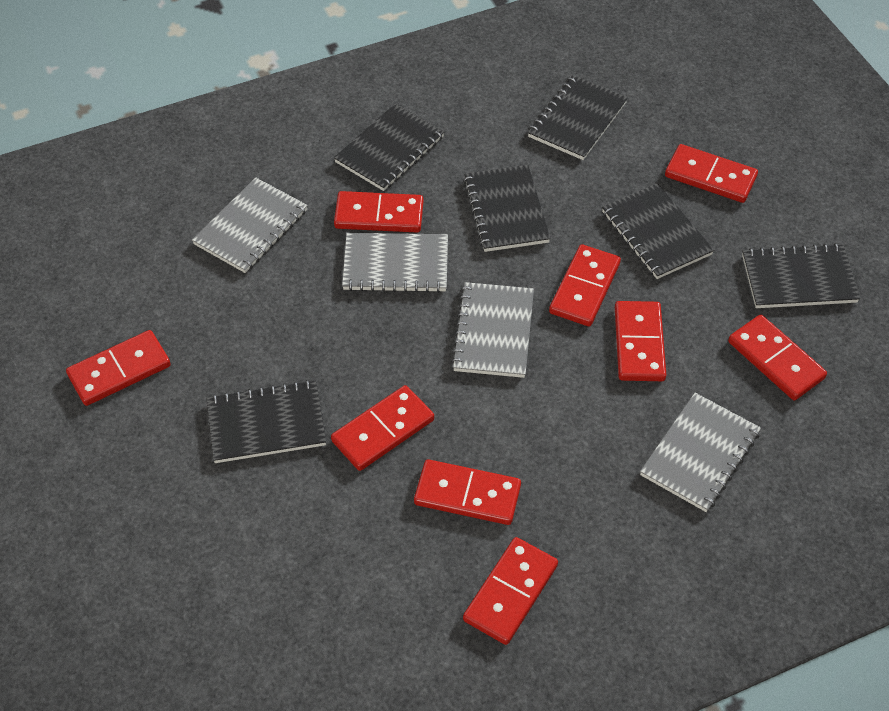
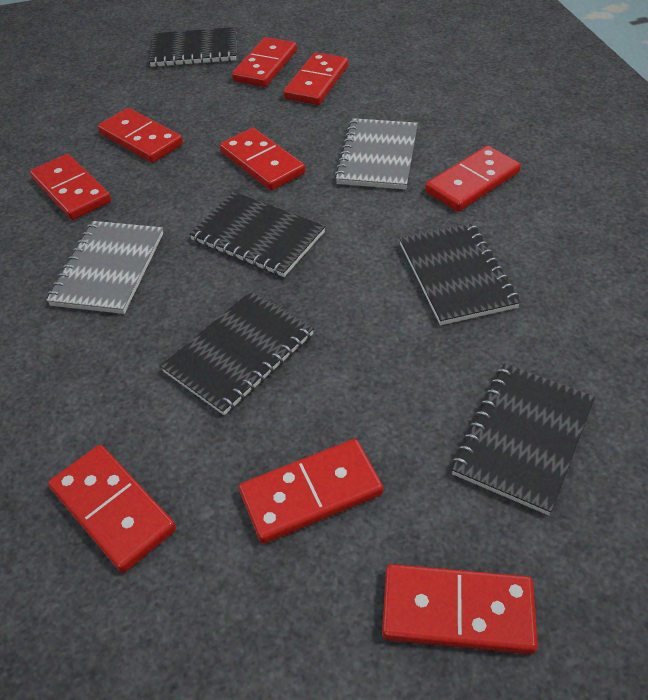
black notebook: [206,380,326,463] [334,103,445,191] [463,165,551,252] [528,75,628,160] [602,183,714,279] [742,243,860,308] = 6 -> [149,27,237,67] [160,291,314,415] [189,192,326,277] [399,223,521,325] [452,364,595,515] = 5
grey notebook: [192,177,308,273] [342,233,448,293] [451,282,534,378] [640,393,761,512] = 4 -> [46,221,163,314] [334,118,418,189] = 2

